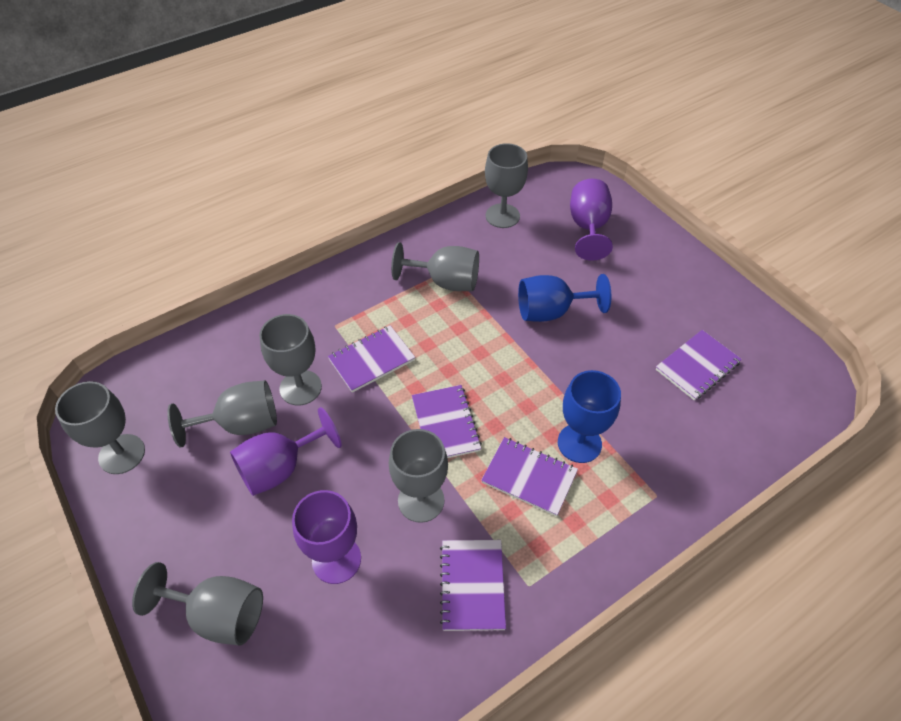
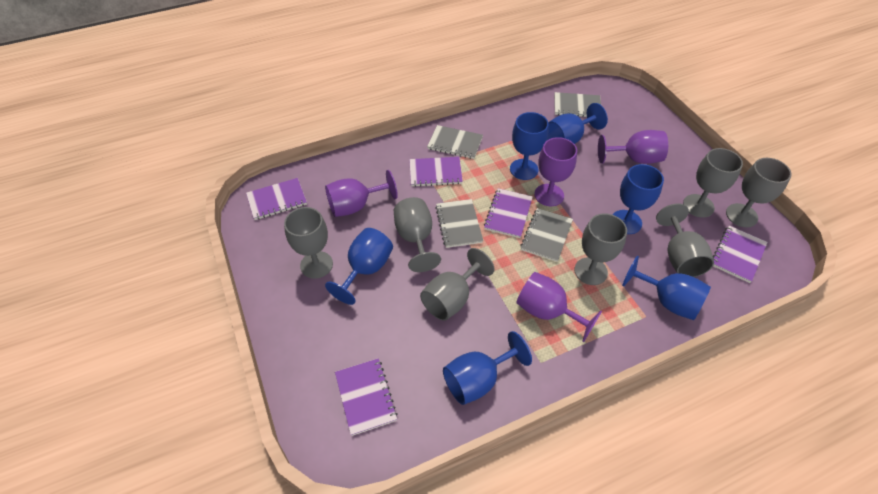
blue goblet: [518,274,611,322] [558,370,621,463] = 2 -> [325,228,393,305] [443,331,532,405] [510,112,549,180] [547,103,608,144] [613,164,664,234] [622,256,711,320] = 6
grey notebook: none = 0 -> [427,125,483,159] [435,199,483,248] [520,208,573,262] [554,92,601,117] = 4
purple goblet: [230,407,342,496] [292,490,361,584] [570,179,613,261] = 3 -> [325,170,398,217] [516,272,602,342] [534,137,577,206] [598,130,668,164] = 4

